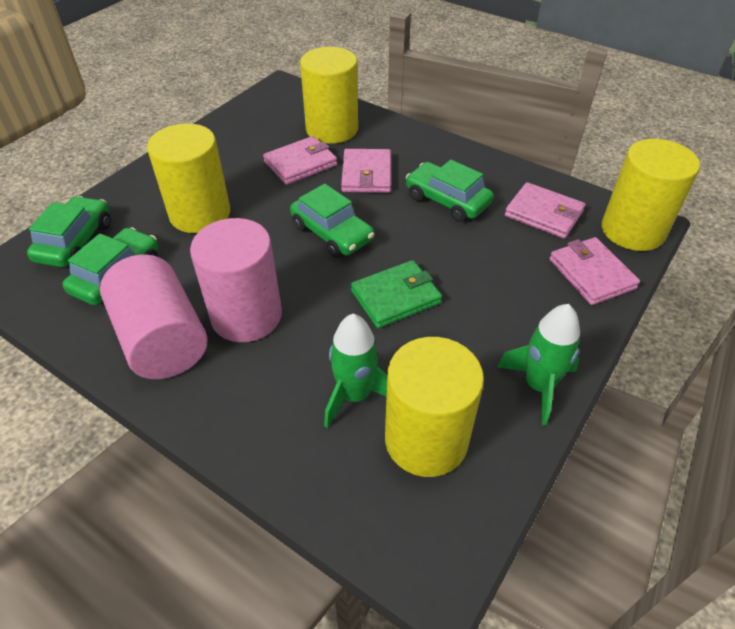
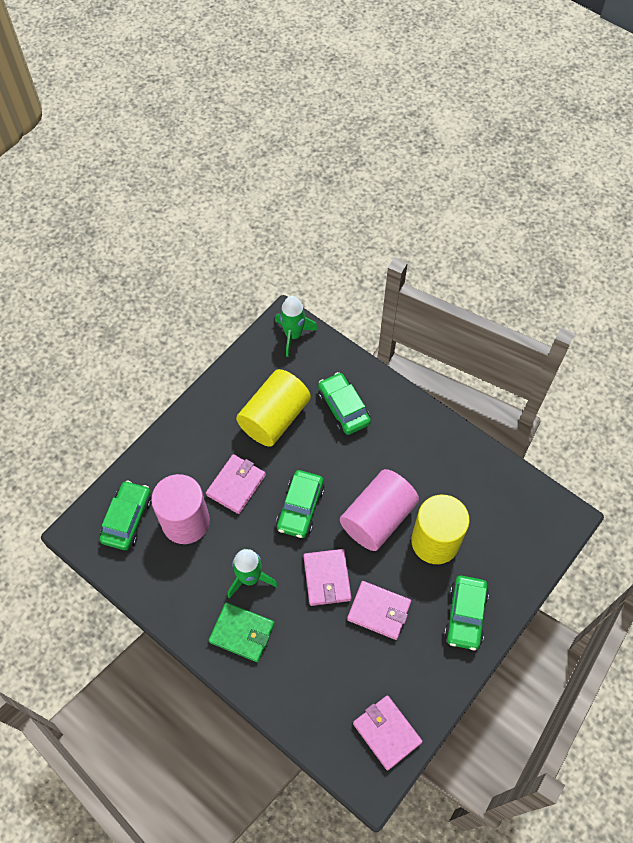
yellow cylinder: [147,123,230,233] [300,47,358,144] [385,337,484,477] [602,139,700,251] = 4 -> [236,369,311,447] [411,495,470,564] = 2

